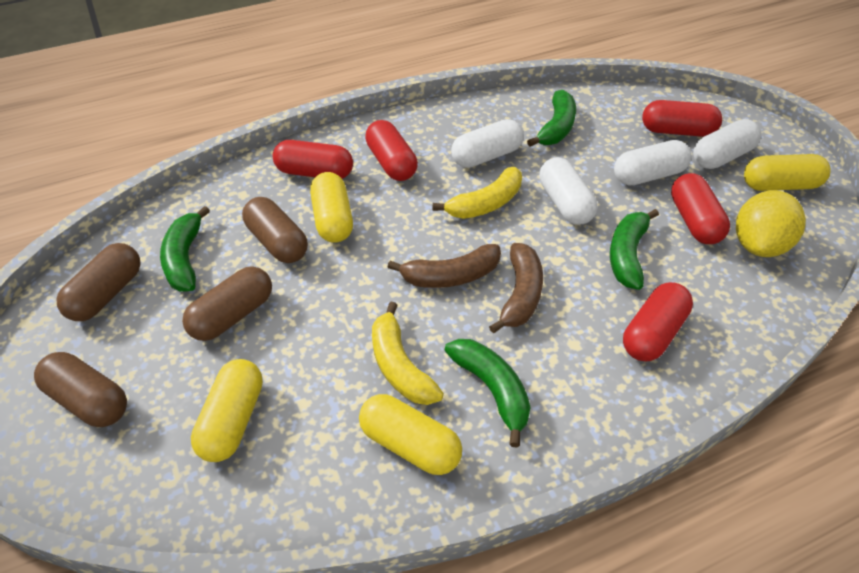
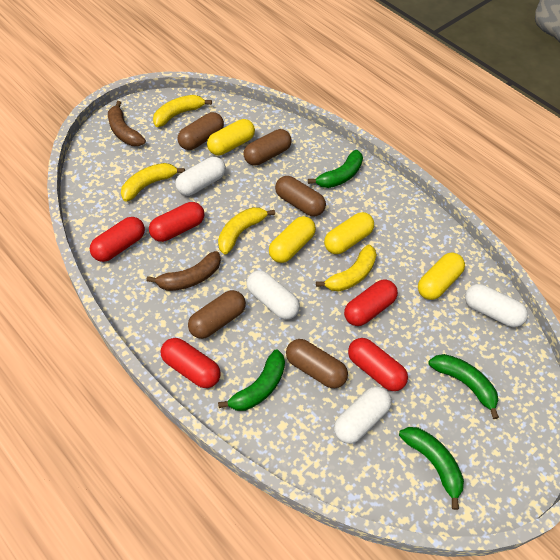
brown capsule: [34,352,127,427] [56,243,141,321] [182,266,272,341] [242,197,308,263] = 4 -> [177,112,224,150] [188,290,246,339] [243,129,292,166] [275,176,326,216] [286,339,348,388] = 5
yellow banana: [372,302,444,405] [433,167,522,219] = 2 -> [121,163,185,202] [153,95,212,127] [218,207,275,255] [316,244,377,292] = 4
yellow lemon: [736,190,806,257] = 1 -> none = 0

